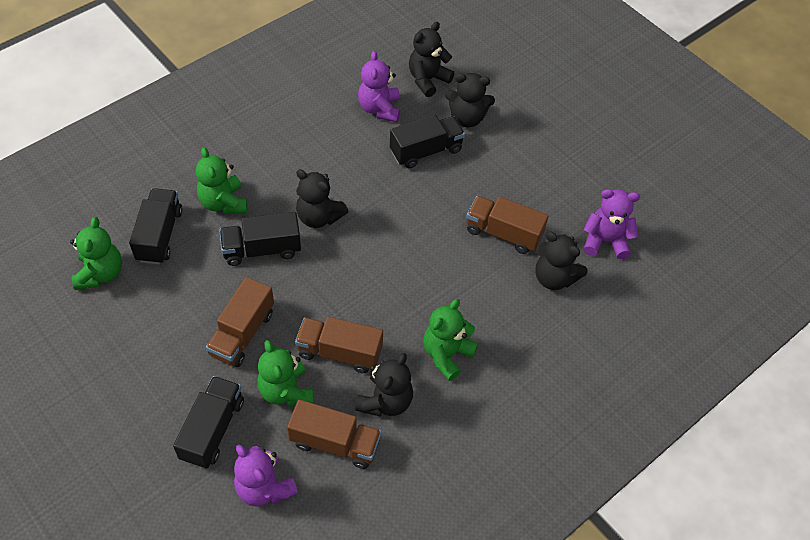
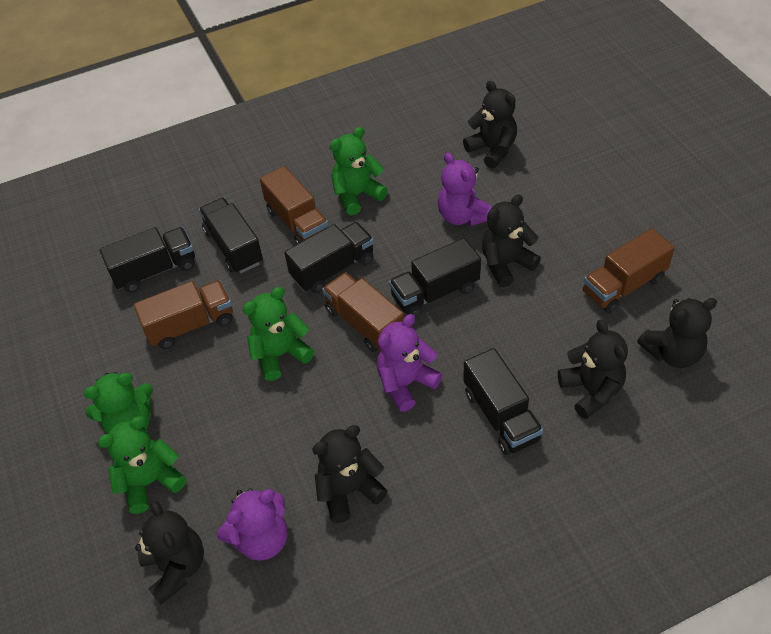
black teddy bear: [296,169,348,228] [355,353,413,417] [409,22,455,97] [445,73,495,127] [535,231,588,290] = 5 -> [135,501,204,605] [312,425,388,523] [463,81,517,168] [482,195,541,287] [558,320,628,419] [637,298,717,368] = 6
black truck: [129,188,183,264] [173,376,244,469] [219,212,301,266] [390,115,465,168] = 4 -> [100,227,195,293] [199,198,263,273] [284,222,374,293] [389,238,481,317] [463,348,543,455] = 5

